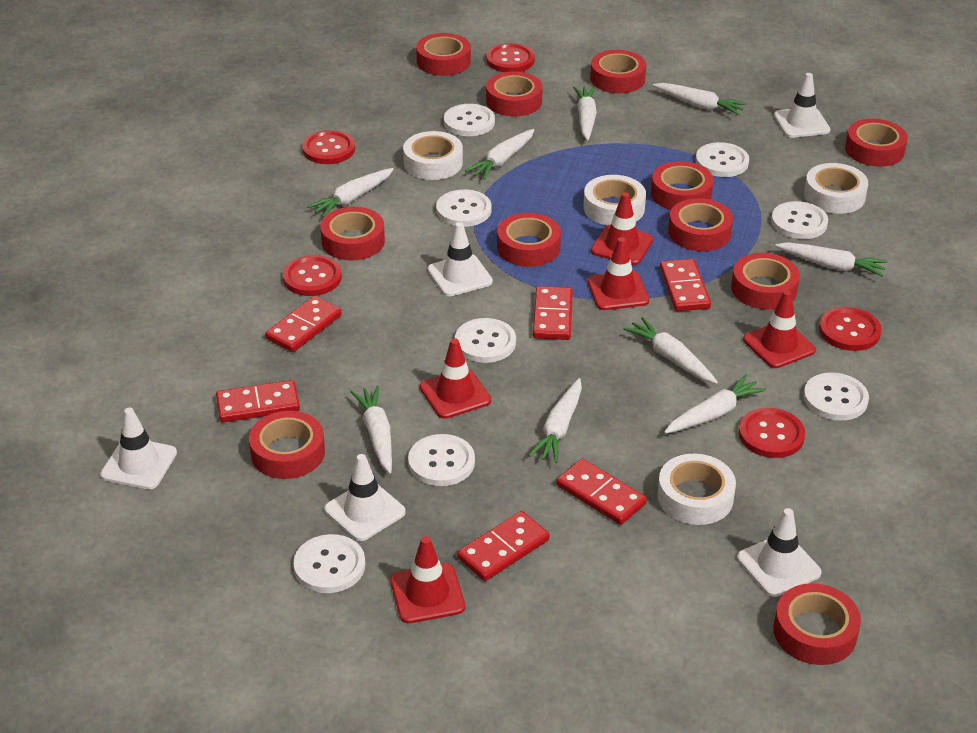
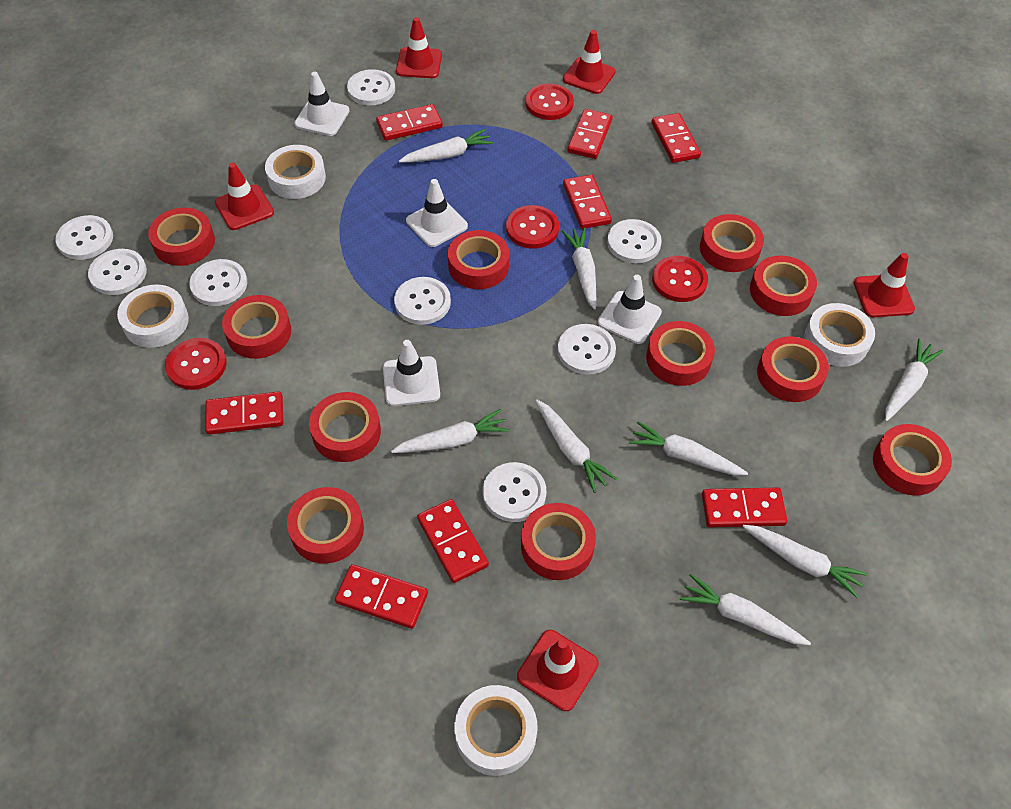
red button: [283,255,342,296] [302,130,355,164] [486,43,535,72] [739,408,805,458] [819,307,882,351] = 5 -> [165,338,227,390] [506,205,559,249] [526,83,574,120] [652,256,708,302] = 4
red domino: [216,380,300,422] [265,296,342,352] [457,511,549,581] [533,286,573,340] [556,459,647,525] [660,259,711,311] = 6 -> [205,392,283,435] [335,564,428,629] [376,104,443,141] [417,499,489,583] [563,175,612,229] [568,109,613,159] [651,113,701,163] [702,488,787,527] = 8
white carrot: [307,168,394,217] [350,386,392,473] [465,129,534,180] [528,378,582,463] [573,87,597,141] [623,317,718,384] [653,83,747,115] [664,374,766,434] [775,242,888,277] = 9 -> [391,409,510,453] [399,129,494,163] [535,399,617,493] [562,227,596,310] [629,421,748,475] [680,574,811,645] [742,525,868,598] [885,338,943,422] = 8
white traffic cone: [100,407,177,489] [324,454,406,541] [428,222,493,296] [737,508,822,597] [774,73,830,138] = 5 -> [294,72,350,136] [383,340,440,406] [406,179,468,247] [598,275,662,344] = 4

